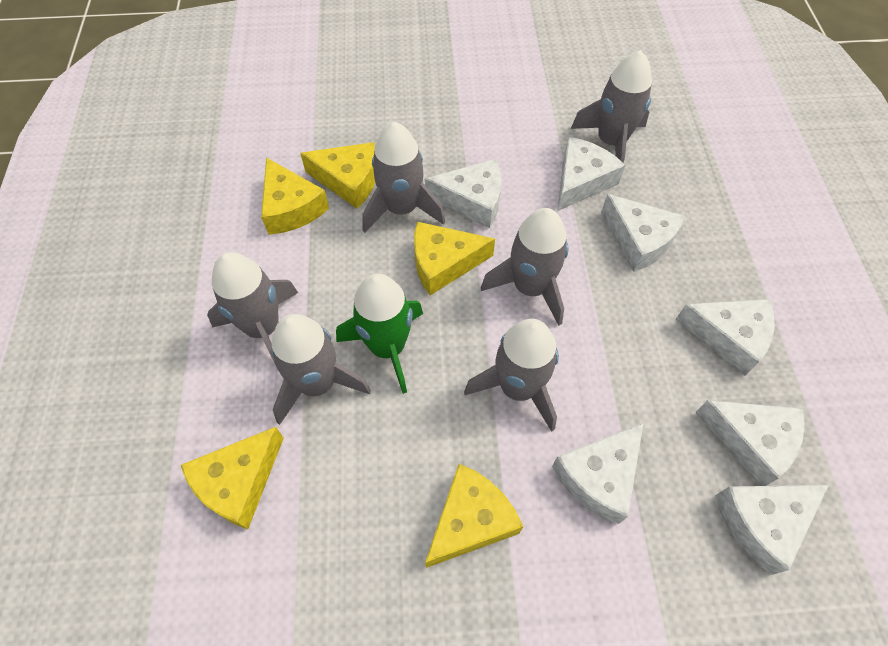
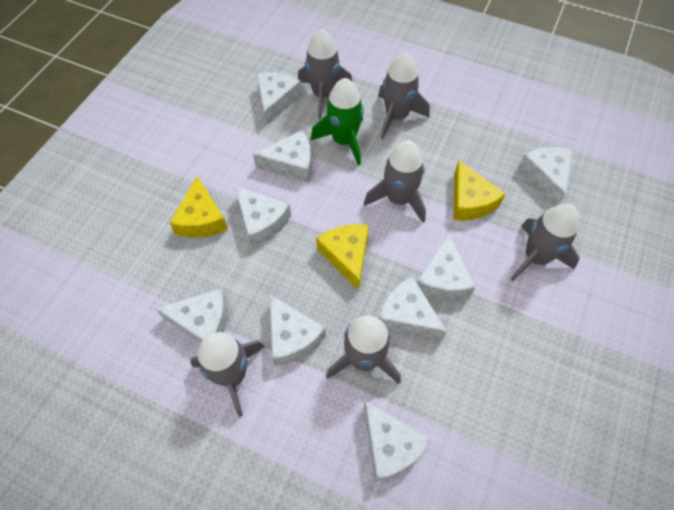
white cheese: [425,159,502,228] [552,423,644,524] [557,137,625,211] [601,194,685,272] [675,299,775,376] [695,400,805,486] [715,485,829,575] = 7 -> [155,289,227,343] [235,186,291,247] [253,130,312,182] [257,72,302,125] [270,294,326,366] [364,401,431,482] [379,276,447,340] [417,233,476,300] [518,147,573,205] = 9
yellow cheese: [181,427,284,529] [261,158,329,235] [300,142,375,208] [414,222,495,295] [425,464,523,568] = 5 -> [170,176,228,237] [316,224,369,290] [453,160,505,220] = 3

